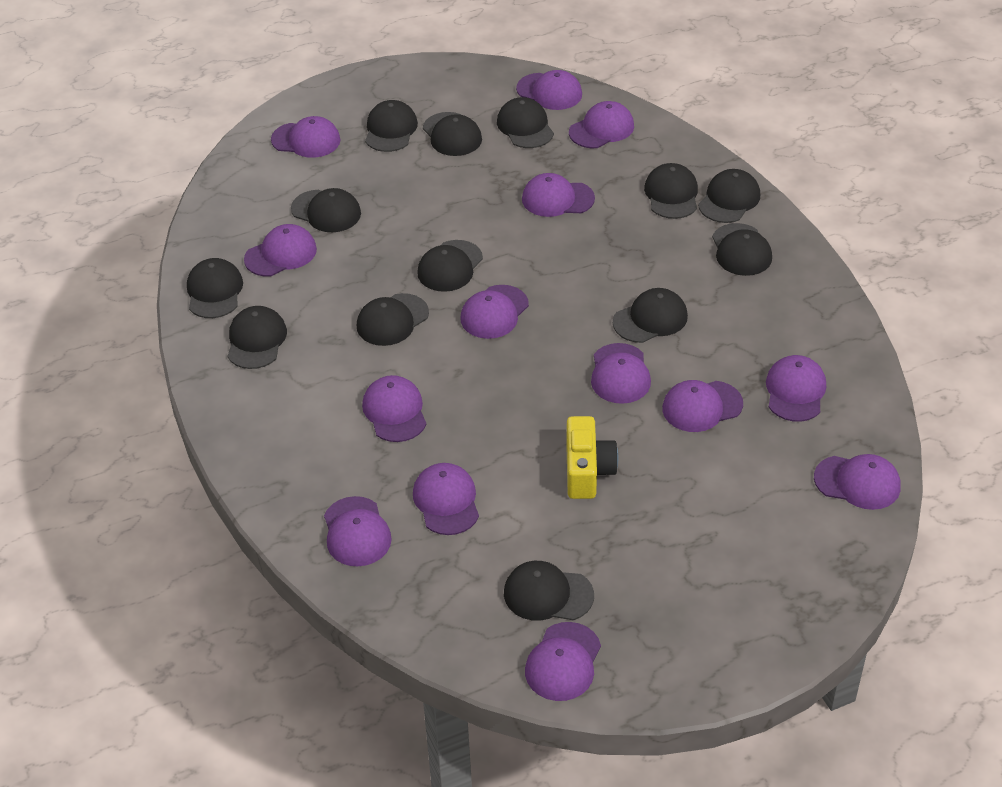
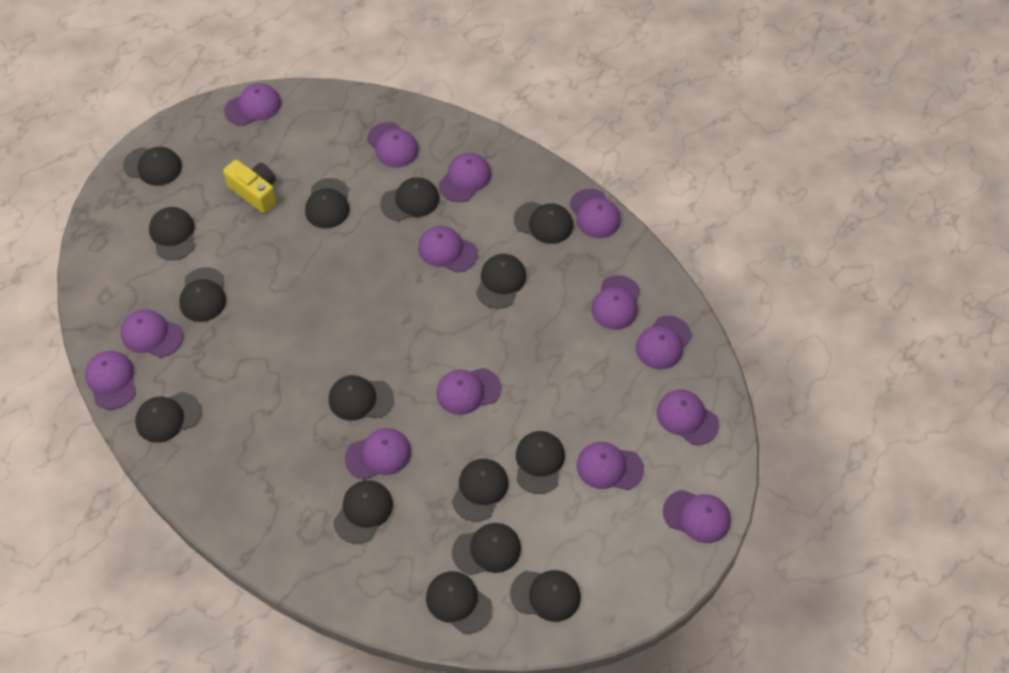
black cap: [187,258,243,318] [228,306,287,369] [291,188,361,232] [357,293,429,346] [365,100,418,152] [417,240,483,292] [423,112,482,156] [497,97,554,148] [504,561,594,621] [613,288,688,343] [644,163,698,219] [698,169,760,223] [712,223,772,276] = 13 -> [123,147,182,186] [135,392,201,443] [149,207,195,260] [179,267,226,322] [305,178,350,229] [329,375,394,421] [334,480,393,544] [380,177,439,221] [426,571,492,634] [452,459,508,522] [452,523,521,575] [476,254,526,309] [510,570,581,622] [514,202,573,244] [516,431,565,494] = 15

